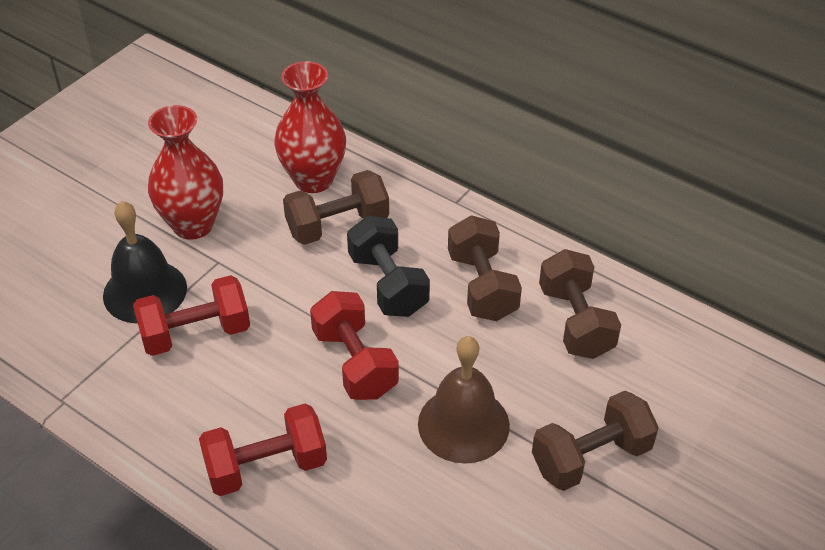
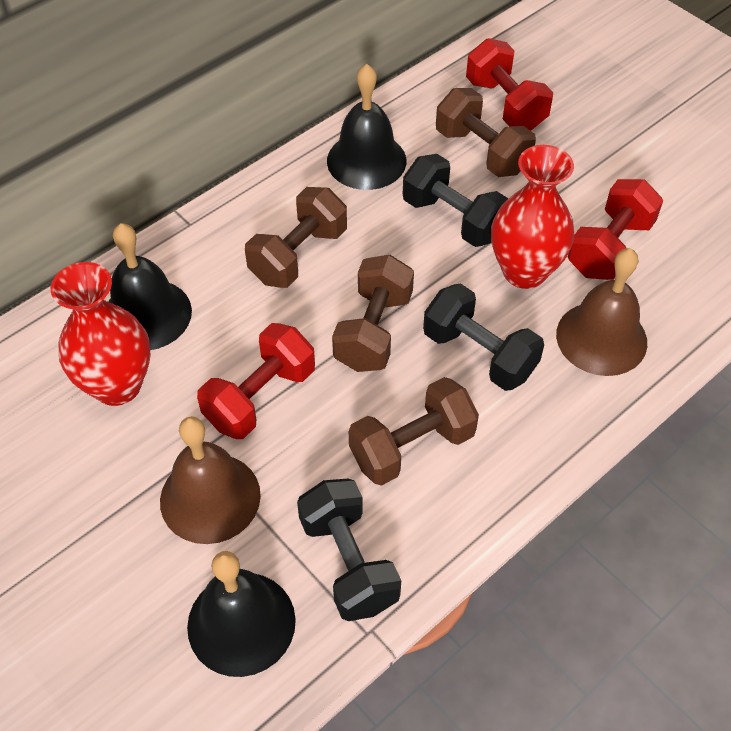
black bell: [103,201,187,324] = 1 -> [108,223,192,350] [187,551,296,677] [327,64,406,190] = 3
black dumbbell: [347,216,430,317] = 1 -> [297,479,401,621] [403,154,509,247] [423,283,544,391] = 3
brown bell: [418,336,510,464] = 1 -> [160,416,261,544] [556,248,647,376] = 2

